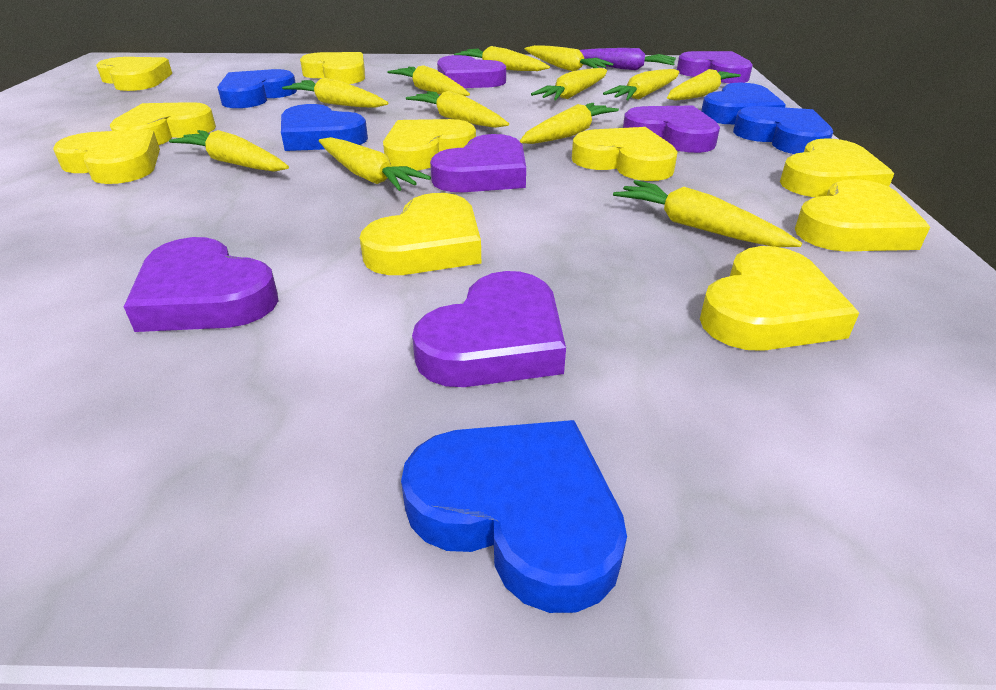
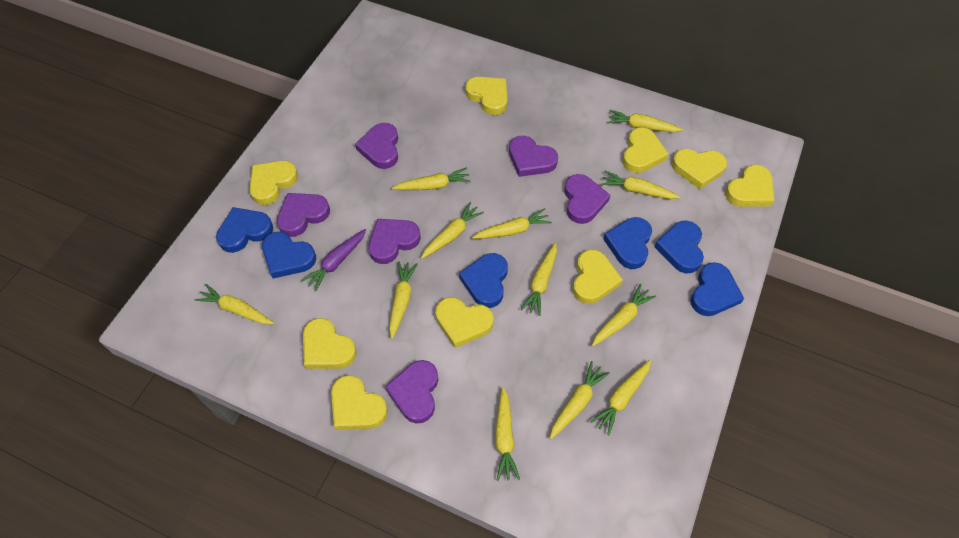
blue heart: [217,69,297,108] [281,104,368,151] [401,420,627,613] [701,83,786,124] [733,106,833,154] = 5 -> [216,207,273,253] [262,231,316,279] [459,253,508,308] [603,217,652,269] [654,220,704,274] [690,262,744,316] = 6
yellow heart: [53,129,160,184] [96,57,172,91] [110,102,216,145] [300,52,365,84] [360,193,481,275] [383,119,476,170] [572,127,678,181] [700,246,859,351] [780,138,894,197] [795,179,930,251] = 10 -> [249,161,298,205] [303,318,357,369] [331,375,388,430] [435,297,494,348] [465,77,507,115] [573,250,623,304] [622,127,669,173] [672,149,727,189] [725,165,774,207] = 9

